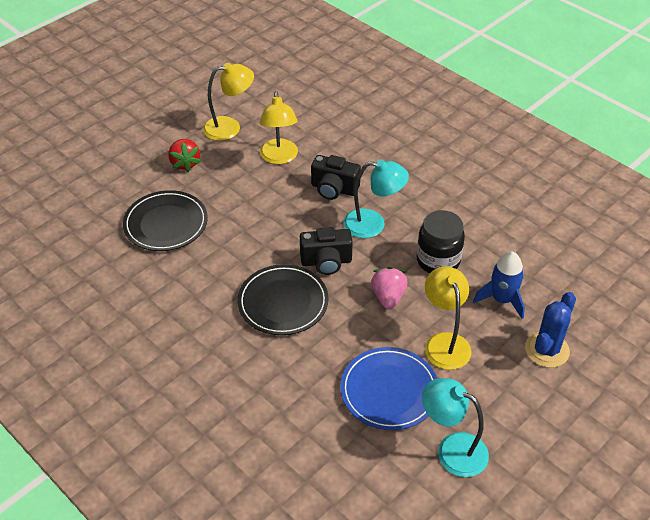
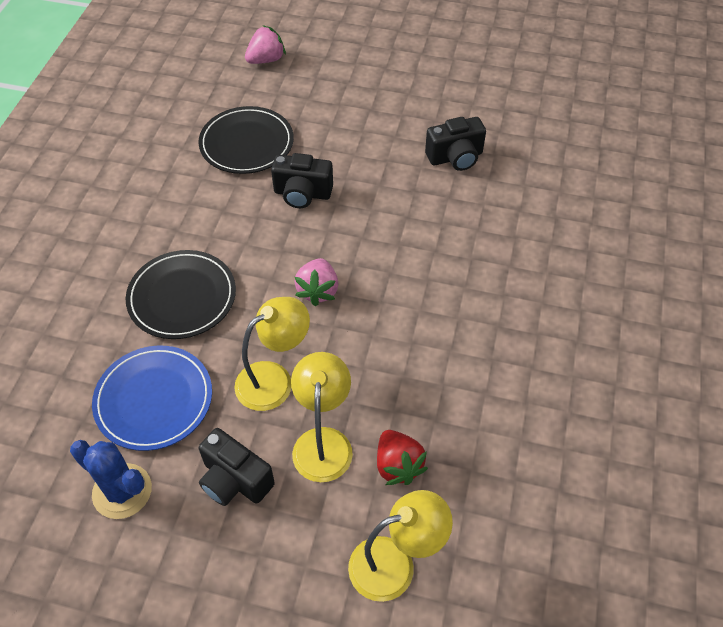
black camera: [300,227,353,275] [311,155,361,200] = 2 -> [199,428,275,506] [271,153,333,208] [425,117,486,171] = 3
black jar: [417,210,465,273] = 1 -> none = 0
blue rocket: [473,252,525,319] = 1 -> none = 0
pink strawberry: [371,266,408,310] = 1 -> [245,25,286,64] [294,258,338,306] = 2
turquoise lamp: [343,159,409,238] [422,378,489,477] = 2 -> none = 0

